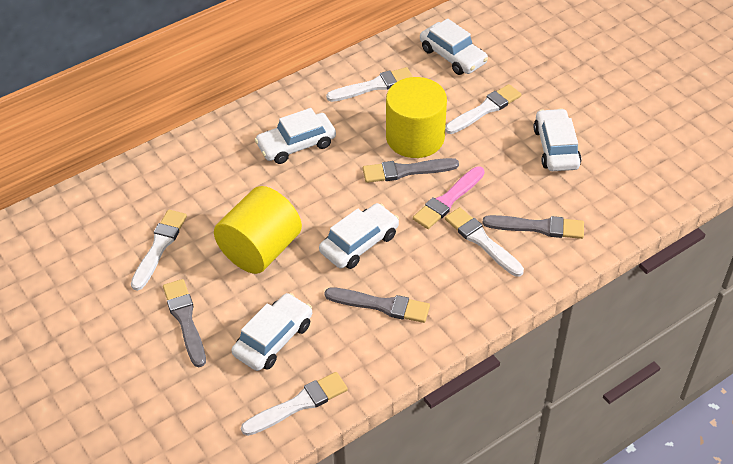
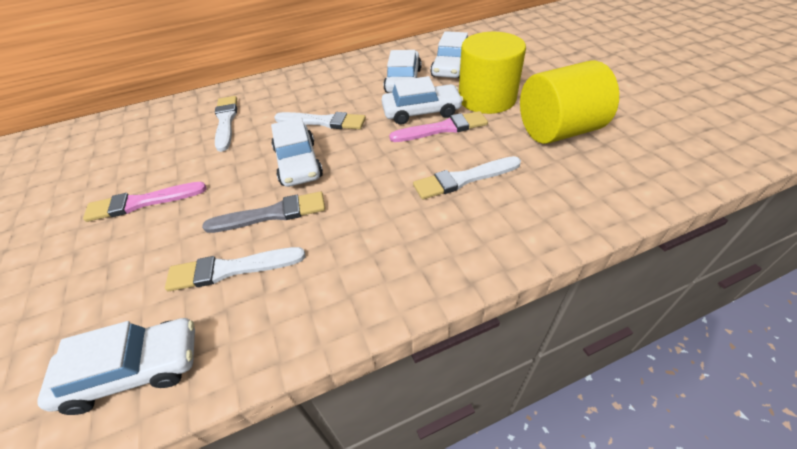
grey brush: [163,279,206,367] [325,288,430,323] [363,158,459,183] [482,215,584,239] = 4 -> [202,191,325,233] = 1
pink brush: [413,166,485,229] = 1 -> [83,182,207,222] [389,111,488,142] = 2
white brush: [131,210,187,291] [241,372,348,436] [326,67,413,102] [445,84,521,134] [445,207,524,277] = 5 -> [165,247,305,291] [215,96,237,152] [274,112,366,129] [413,156,521,200] = 4

